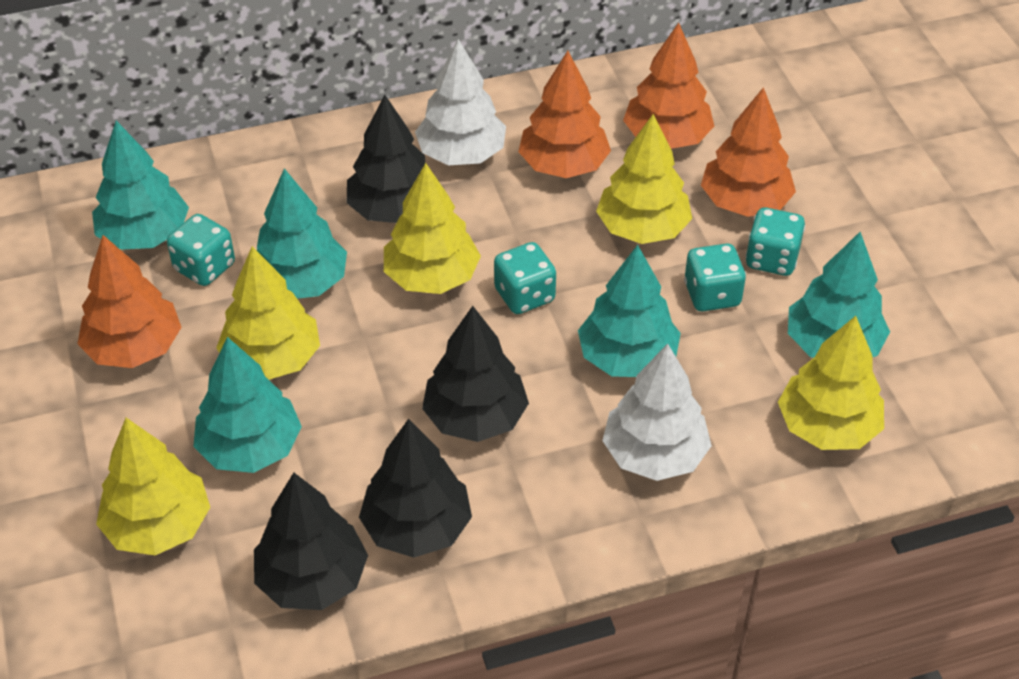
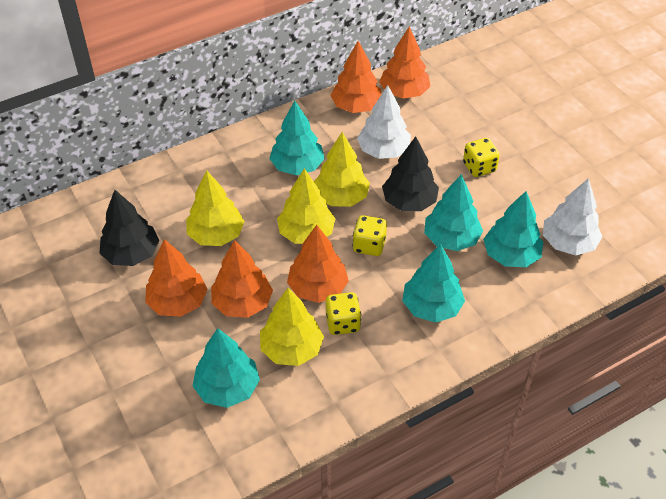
black tree: [254,473,368,610] [347,95,425,223] [359,419,472,558] [422,306,529,442] = 4 -> [99,190,159,266] [382,136,439,211] = 2
orange tree: [77,235,182,368] [518,51,611,178] [623,23,714,149] [701,87,796,217] = 4 -> [145,239,208,317] [211,240,273,318] [287,225,349,303] [330,41,381,113] [379,26,430,99] = 5
turquoise dice: [167,214,235,286] [494,242,556,314] [684,243,746,311] [745,208,805,276] = 4 -> none = 0
yellow dice: none = 0 -> [326,292,361,335] [353,215,387,256] [463,138,500,177] = 3
yellow tree: [96,418,210,555] [216,246,320,380] [384,163,481,294] [596,114,692,244] [778,316,884,450] = 5 -> [186,170,245,246] [260,288,324,366] [277,168,336,244] [314,132,370,207] = 4

